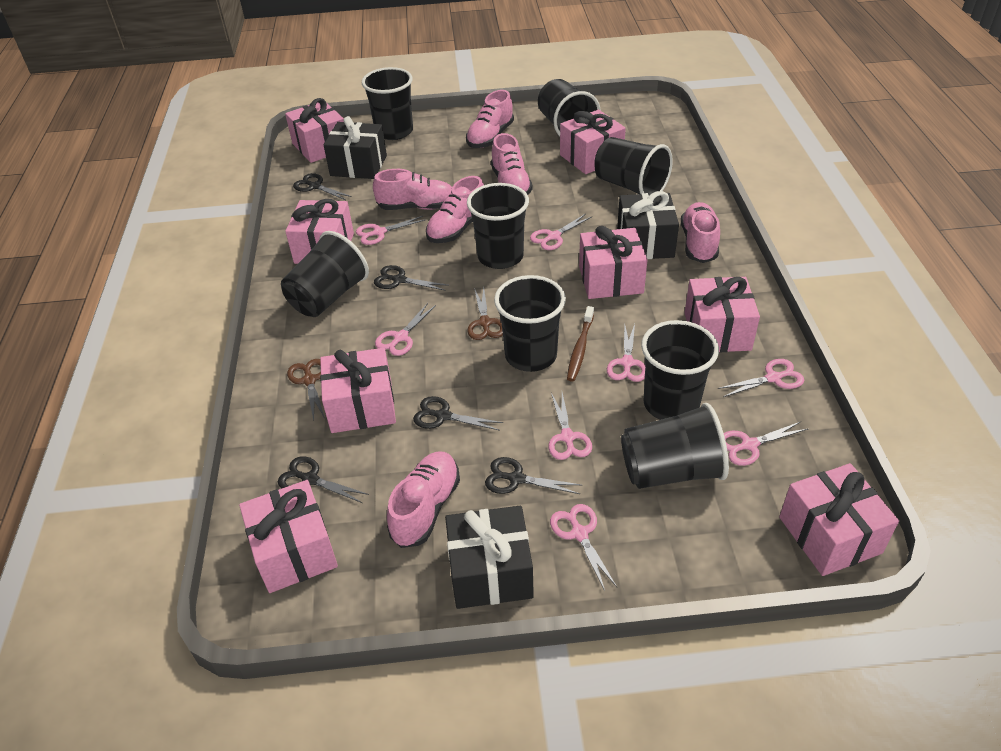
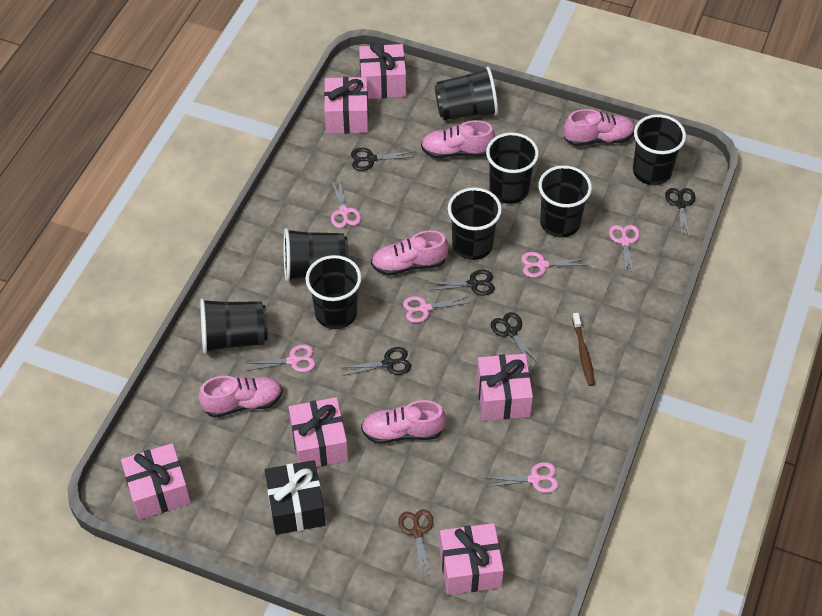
black gift: [324,116,387,179] [445,506,534,609] [617,191,679,259] = 3 -> [265,460,326,535] = 1
brown scissors: [287,359,325,420] [467,288,503,340] = 2 -> [398,509,433,576] = 1
pink gift: [239,480,338,593] [285,98,344,163] [285,199,354,264] [320,348,396,433] [560,110,626,174] [579,226,647,299] [685,277,760,352] [779,463,899,576] = 8 -> [121,443,191,520] [289,397,348,467] [324,77,368,134] [359,43,406,99] [439,523,504,595] [477,354,533,421] = 6
pink scissors: [356,216,425,245] [375,303,436,356] [530,214,591,250] [548,392,592,460] [550,504,617,591] [607,324,645,382] [718,359,804,397] [724,422,808,466] = 8 -> [247,344,316,372] [331,178,361,228] [403,296,469,323] [486,462,559,493] [521,252,586,277] [609,225,640,277] = 6
pink shoe: [373,169,452,210] [387,452,460,548] [426,176,484,243] [466,90,514,148] [491,133,533,195] [681,202,720,263] = 6 -> [198,376,283,418] [361,400,446,444] [371,230,449,276] [421,120,495,158] [564,109,635,146] = 5

